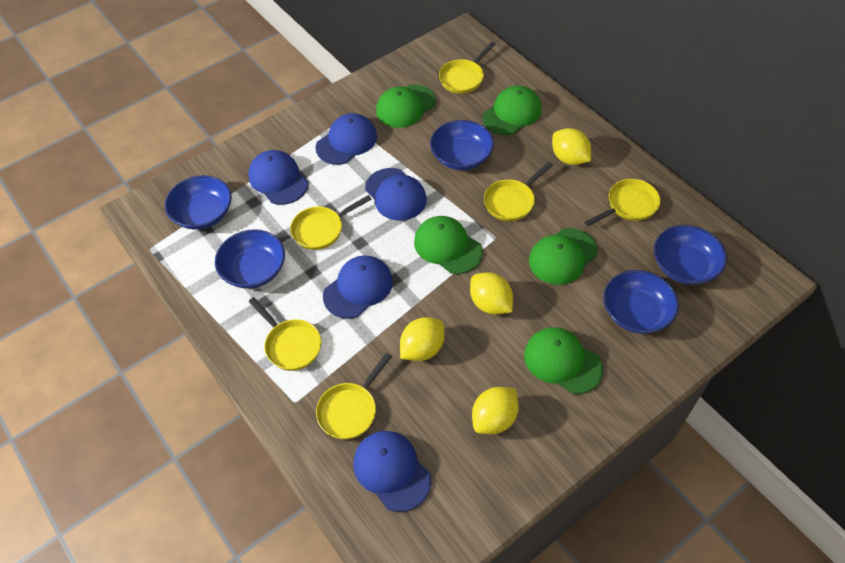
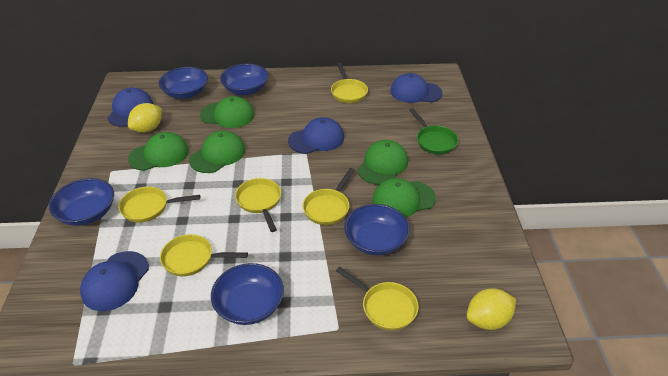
blue cap: [248,150,308,205] [316,113,377,165] [323,255,393,319] [353,431,431,512] [365,168,427,221] = 5 -> [80,251,149,311] [107,87,153,127] [288,117,344,154] [390,73,443,103] = 4
green pan: none = 0 -> [409,108,458,155] = 1
yellow lemon: [400,317,445,361] [470,272,513,315] [472,387,519,434] [552,128,591,165] = 4 -> [128,103,162,133] [467,288,516,330] = 2

